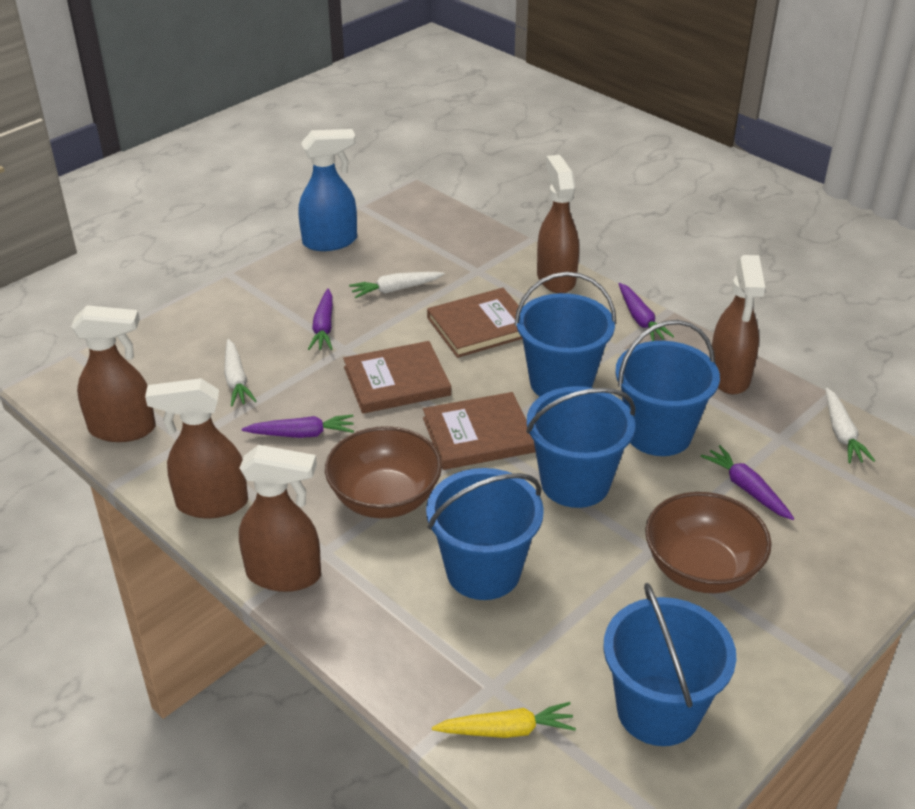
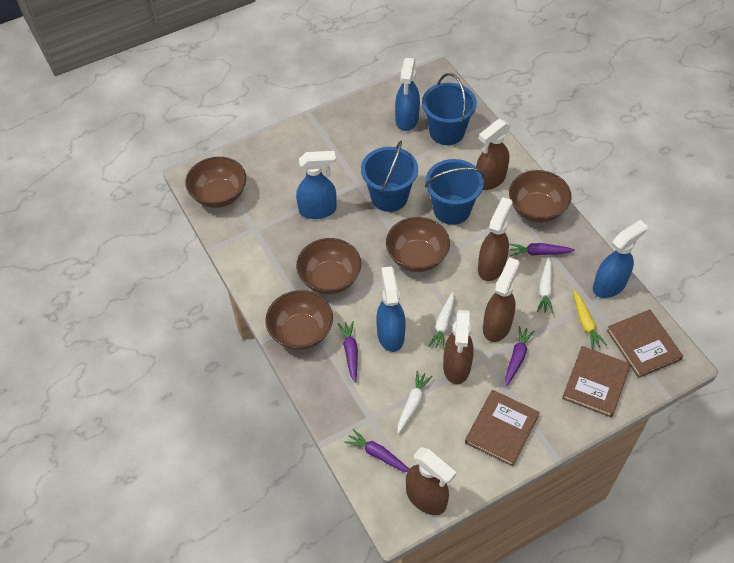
blue bucket: [426,468,544,600] [514,272,616,396] [526,386,636,508] [603,583,737,746] [615,320,720,456] = 5 -> [361,141,418,212] [422,73,477,145] [425,159,484,225] = 3
blue spray bottle: [298,129,357,251] = 1 -> [296,151,337,219] [376,266,406,352] [395,58,420,131] [593,220,648,298] = 4
brown bowl: [325,426,442,518] [645,492,772,593] = 2 -> [185,157,246,208] [265,290,333,350] [296,238,361,294] [386,217,450,272] [509,170,572,223] = 5

